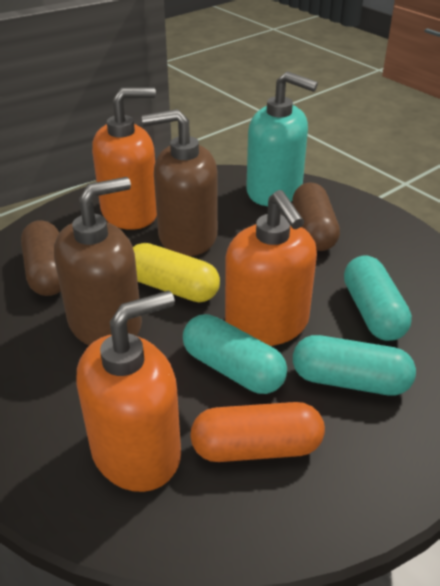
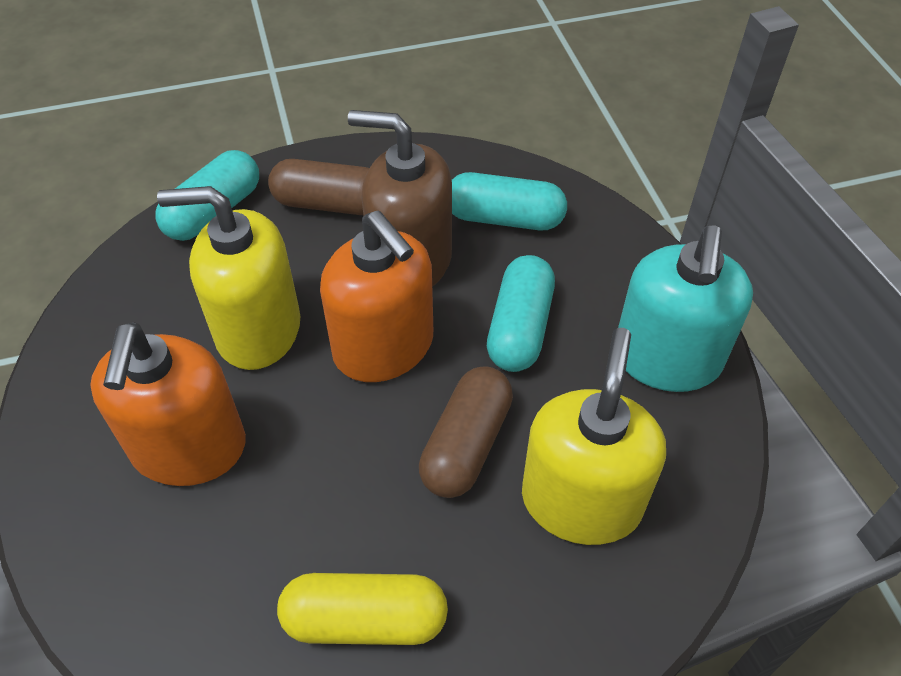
brown soap dispenser: [54,177,142,346] [142,109,218,256] = 2 -> [348,110,452,287] = 1
orange capsule: [190,402,325,462] = 1 -> none = 0
orange soap dispenser: [76,291,181,492] [92,87,157,230] [225,190,317,346] = 3 -> [90,322,246,486] [320,211,433,382] = 2
yellow soap dispenser: none = 0 -> [157,186,300,370] [522,328,666,545] = 2

